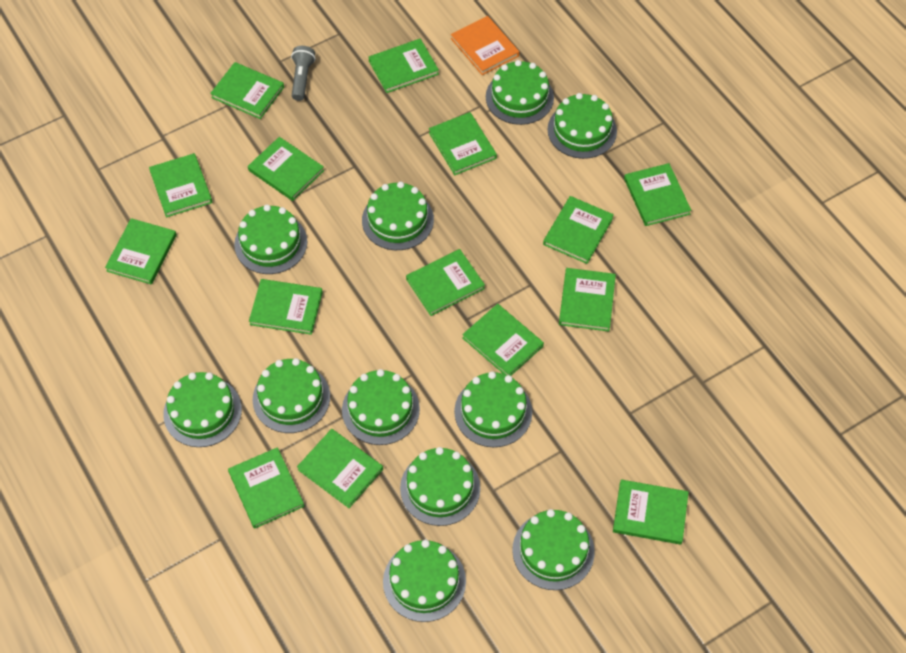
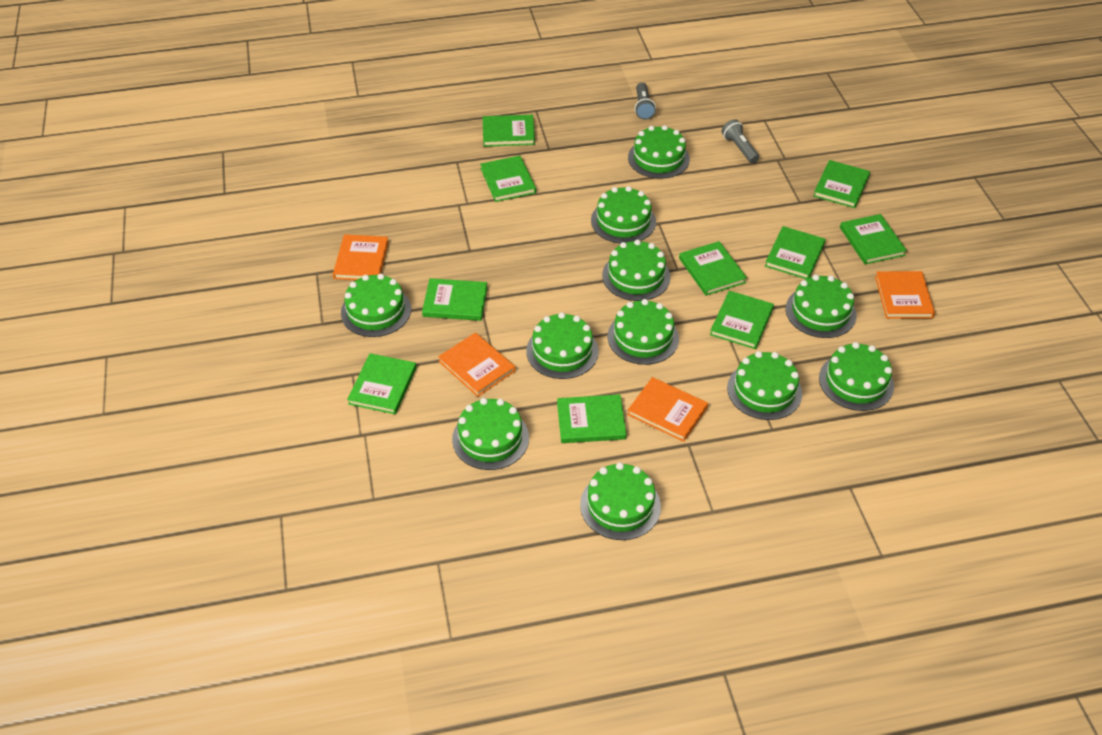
green book: [105,218,177,285] [149,153,212,217] [210,62,284,119] [228,447,304,529] [248,137,324,201] [249,279,323,335] [297,429,383,508] [369,39,439,93] [406,249,485,316] [429,112,497,175] [462,304,544,376] [543,196,614,264] [559,268,616,332] [613,479,689,545] [624,163,691,226] = 15 -> [347,353,417,414] [422,278,488,321] [480,156,536,202] [483,115,535,147] [557,394,626,443] [679,241,747,296] [710,291,774,349] [765,226,826,279] [813,160,870,208] [840,214,907,264] = 10
grey flashlight: [291,46,316,101] = 1 -> [635,83,656,120] [721,119,759,163] = 2
orange book: [451,16,519,75] = 1 -> [333,234,389,280] [438,333,515,397] [627,377,708,442] [875,271,935,319] = 4

